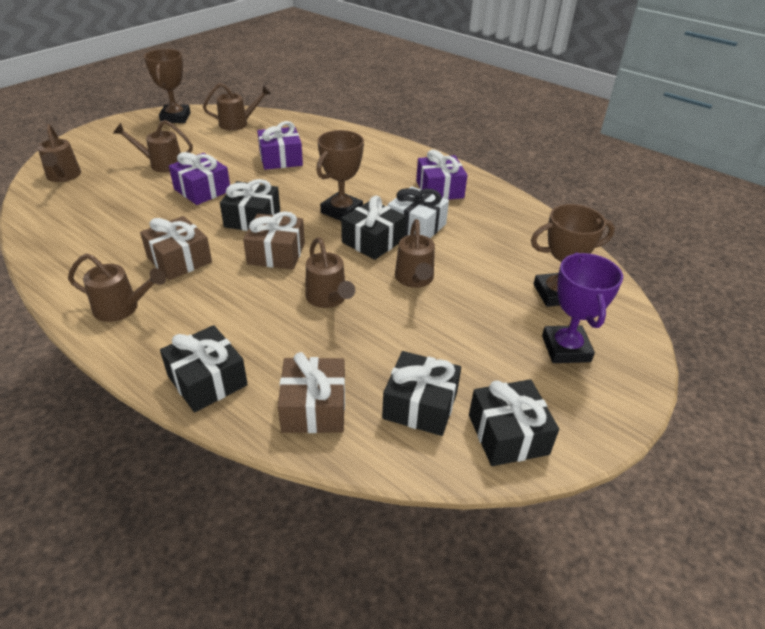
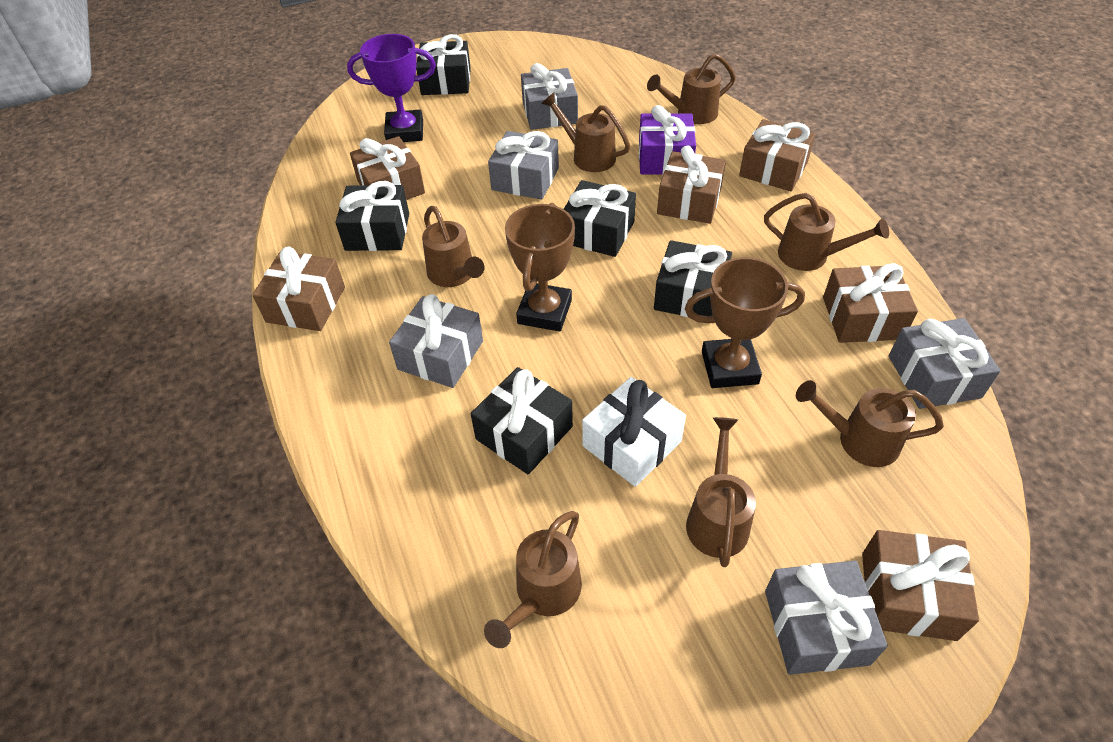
brown gift: [140,216,212,280] [243,211,305,270] [278,352,345,433] = 3 -> [252,246,345,331] [350,136,425,200] [657,145,726,224] [739,119,815,191] [823,263,918,343] [862,530,979,641] = 6
brown trophy: [144,49,191,123] [316,130,364,221] [531,204,615,307] = 3 -> [505,203,575,331] [685,257,805,388] = 2
brown watering can: [38,124,81,182] [68,254,166,322] [114,120,193,173] [203,83,271,131] [305,237,355,308] [395,219,435,288] = 6 -> [422,206,484,287] [484,511,582,648] [541,93,630,172] [647,53,736,124] [686,417,756,567] [764,193,889,271] [796,380,944,467] = 7
grey gift: none = 0 -> [389,294,483,388] [488,131,559,200] [521,63,578,130] [765,561,888,675] [889,318,1001,409] = 5
purple gift: [169,152,230,205] [257,121,303,170] [416,150,467,200] = 3 -> [639,105,696,175] = 1

